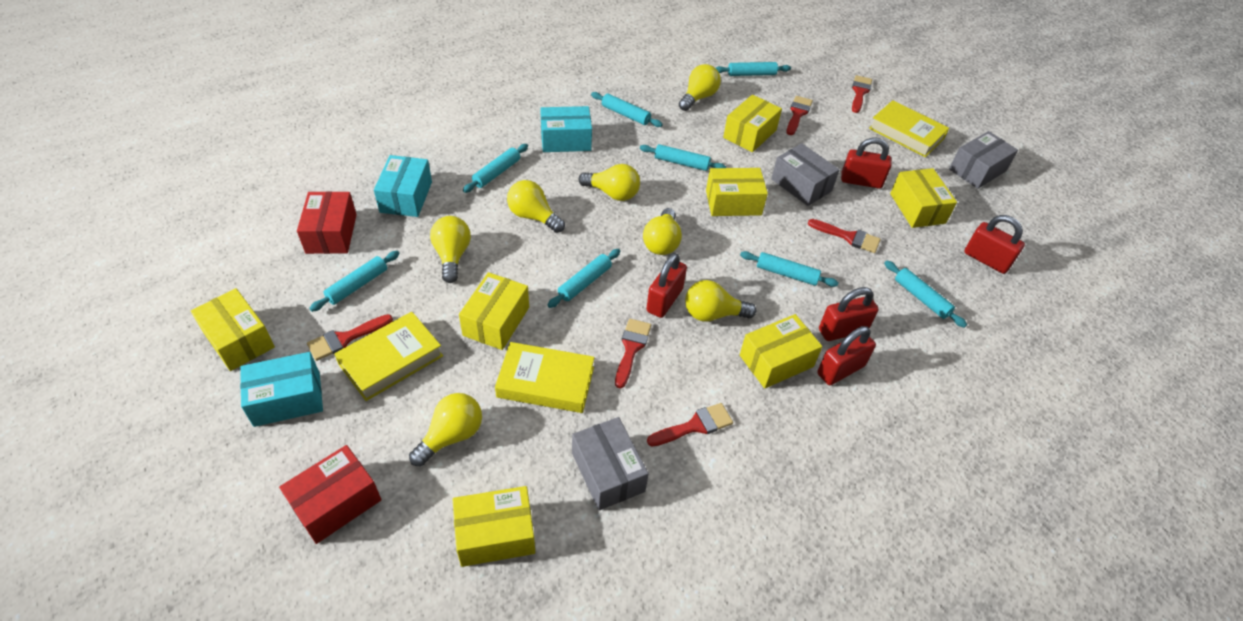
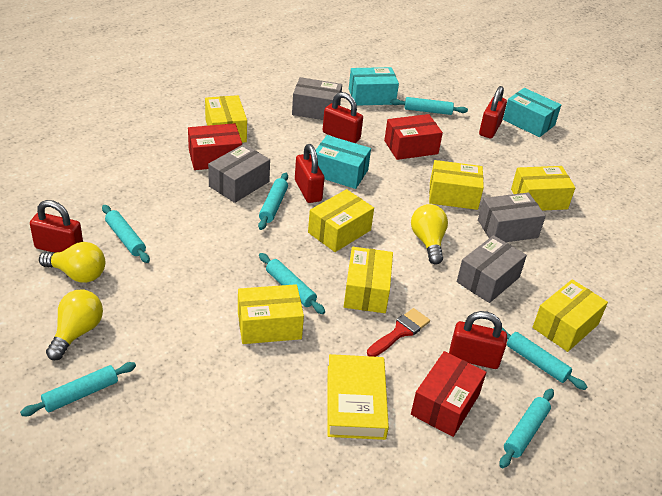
grey box: [572,417,649,510] [771,143,840,206] [949,131,1018,189] = 3 -> [208,144,270,203] [292,77,342,120] [457,235,527,303] [478,192,546,242] = 4
red box: [279,445,382,544] [297,192,357,254] = 2 -> [188,123,242,170] [384,114,443,160] [411,351,486,437] = 3
red brush: [307,314,393,361] [615,319,651,389] [647,403,733,446] [786,96,813,135] [808,219,881,253] [852,75,872,113] = 6 -> [367,308,430,357] = 1
turquoise rolling pin: [309,251,400,312] [463,144,528,193] [548,249,620,308] [591,92,663,127] [640,144,726,171] [716,62,791,76] [740,251,839,287] [884,260,967,328] = 8 -> [20,362,136,416] [102,205,150,263] [258,173,288,230] [259,253,325,314] [390,97,468,115] [493,327,587,390] [499,389,554,468] = 7
yellow book: [334,312,443,401] [495,342,595,413] [869,100,949,157] = 3 -> [327,354,389,440] = 1
yellow light bulb: [409,393,482,466] [430,216,471,283] [507,180,565,233] [578,164,640,201] [643,208,682,255] [679,64,721,111] [685,280,756,322] = 7 -> [39,242,105,283] [46,289,103,360] [411,204,448,265] = 3

